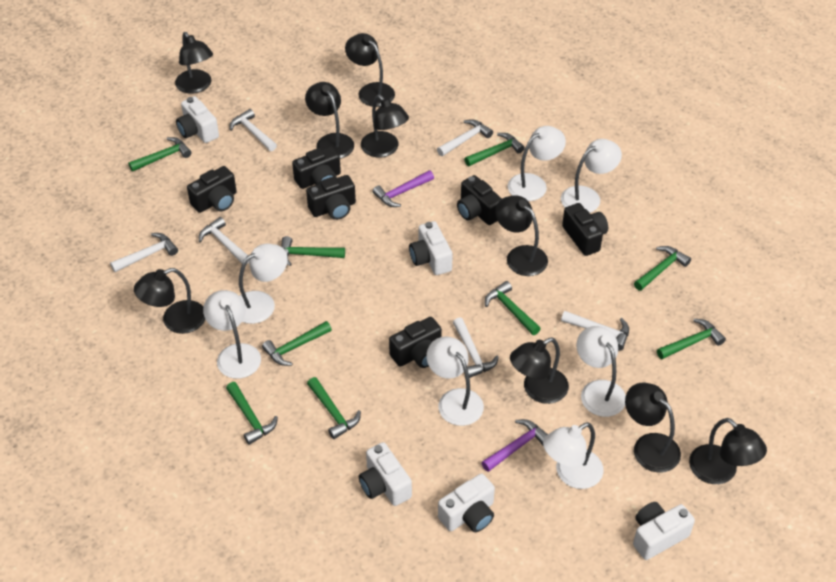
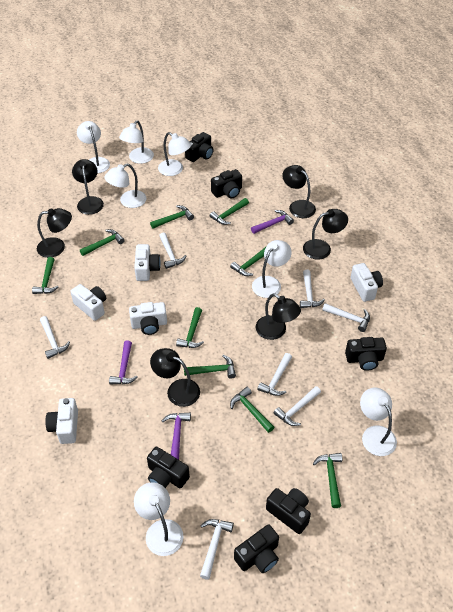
black lamp: [134,268,205,334] [175,32,213,94] [305,82,354,159] [345,33,395,107] [361,95,409,157] [495,195,548,276] [510,337,569,404] [625,383,681,473] [689,418,767,484] = 9 -> [37,208,72,258] [72,159,104,215] [150,348,200,407] [256,293,301,340] [282,165,316,218] [303,209,348,260] = 6
purple hammer: [373,170,434,207] [481,419,548,472] = 2 -> [109,340,138,384] [162,413,191,460] [251,210,294,234] = 3
white hammer: [110,233,178,272] [199,217,249,264] [229,109,277,151] [437,119,493,156] [453,317,499,378] [561,311,629,351] = 6 -> [40,316,70,359] [159,232,186,269] [200,519,234,580] [258,353,292,396] [274,386,321,426] [300,270,325,308] [322,303,370,332] = 7

